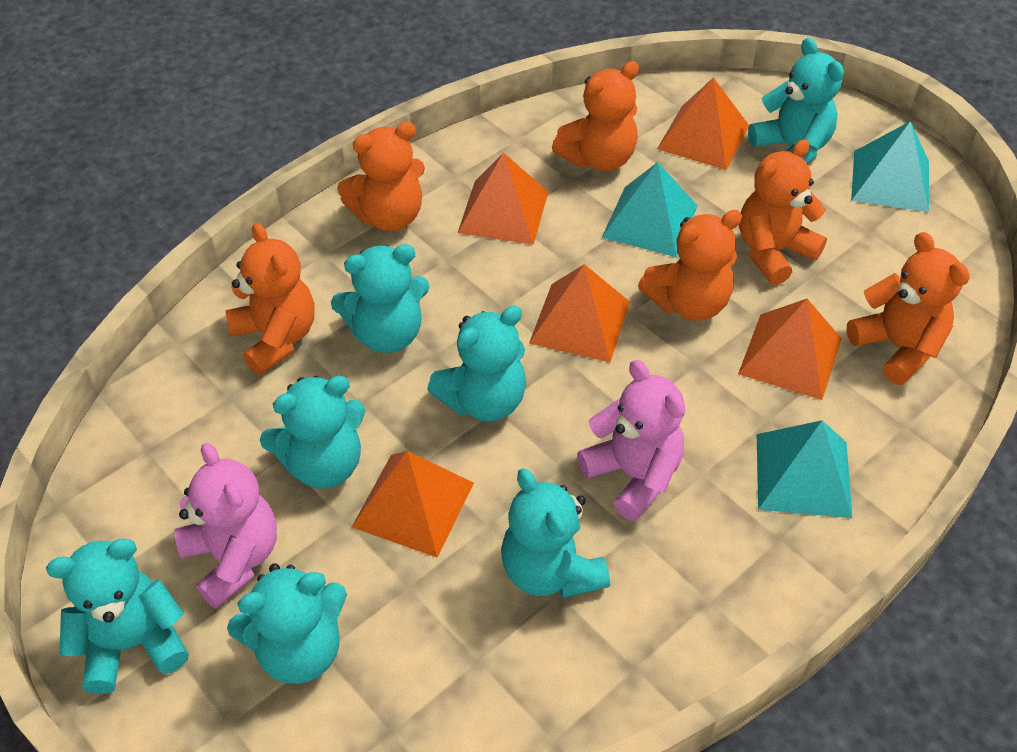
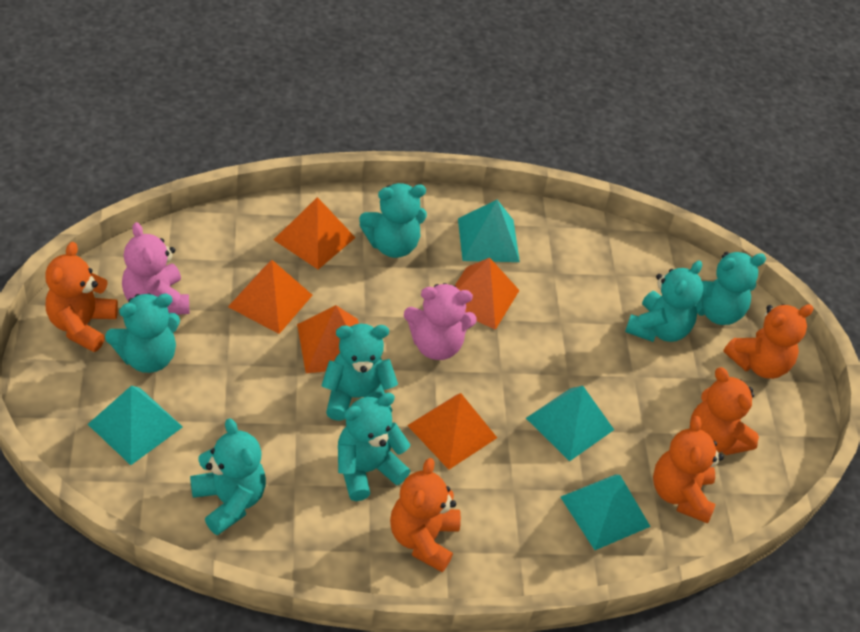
orange teddy bear: [226,223,314,375] [337,122,425,231] [552,61,639,172] [638,210,742,321] [739,140,827,285] [846,232,970,385] = 6 -> [45,242,118,352] [390,458,461,572] [653,416,724,524] [690,367,759,455] [723,304,814,379] = 5
turquoise pyramid: [602,162,697,257] [757,420,852,518] [851,121,929,212] = 3 -> [88,386,183,465] [458,200,520,262] [526,386,614,461] [561,474,651,550] = 4

